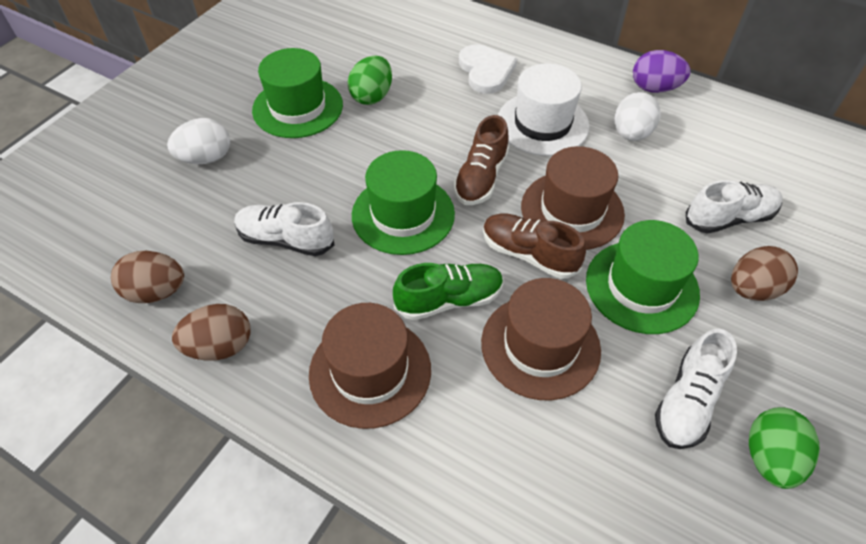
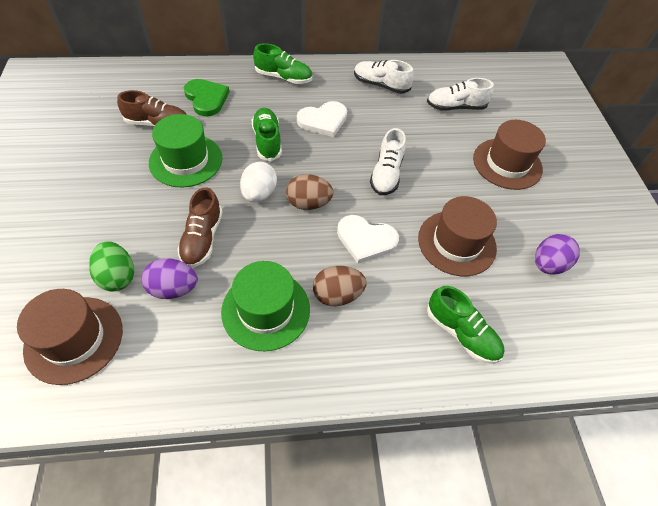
brown egg: [111,251,184,303] [172,304,250,361] [731,246,798,301] = 3 -> [286,174,334,210] [313,266,366,306] = 2
green egg: [348,55,392,105] [749,407,820,489] = 2 -> [89,241,134,291] = 1
green hat: [252,48,343,138] [352,150,455,255] [586,220,700,334] = 3 -> [149,114,222,187] [221,261,310,351] = 2
green heart: none = 0 -> [184,79,230,116] = 1
green shoe: [393,263,504,320] = 1 -> [251,108,282,161] [253,43,312,84] [427,286,505,364] = 3
purple egg: [633,50,690,93] = 1 -> [142,259,198,299] [535,234,580,275] = 2
white egg: [167,118,230,164] [615,92,661,141] = 2 -> [240,162,277,203] = 1
white hat: [498,64,589,156] = 1 -> none = 0
white heart: [459,44,517,94] = 1 -> [297,101,347,137] [337,215,399,264] = 2

